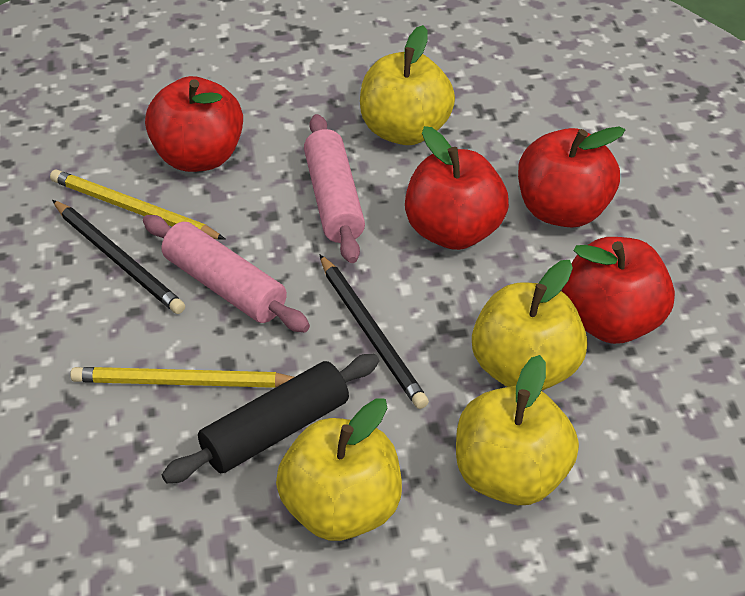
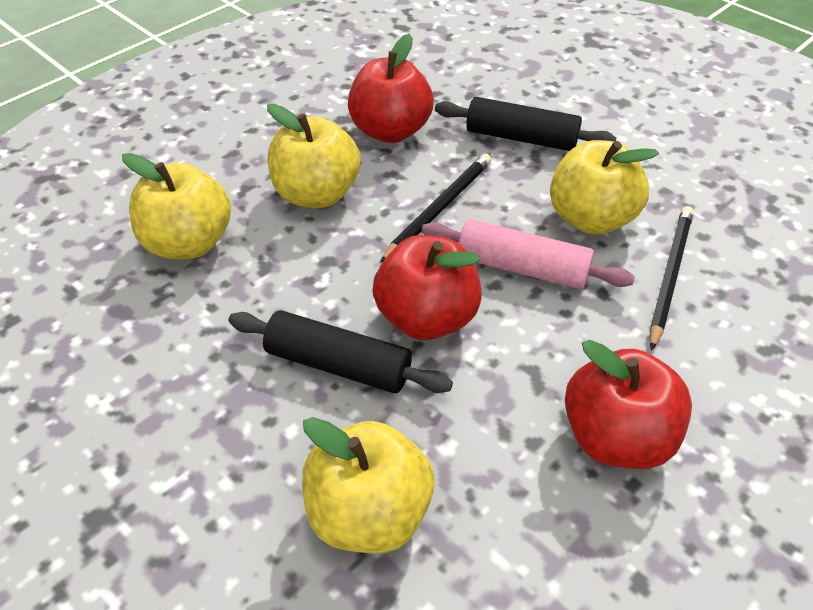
black rolling pin: [162,354,379,483] = 1 -> [228,310,453,393] [435,97,616,151] = 2
pink rolling pin: [143,215,310,332] [304,114,365,263] = 2 -> [421,219,635,289] = 1
red apple: [145,76,243,172] [405,126,509,250] [518,126,625,227] [562,237,675,344] = 4 -> [348,34,434,143] [372,235,482,340] [565,340,692,469] = 3
yellow pencil: [50,169,226,240] [70,367,294,388] = 2 -> none = 0

